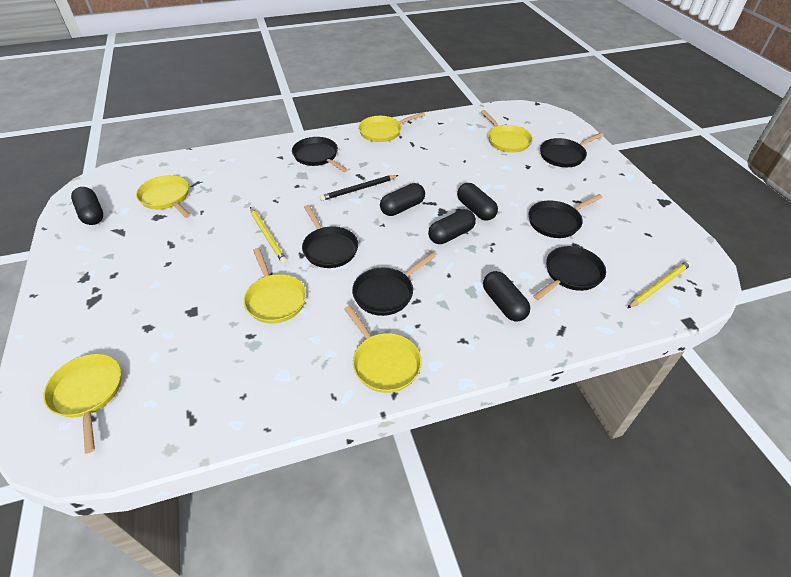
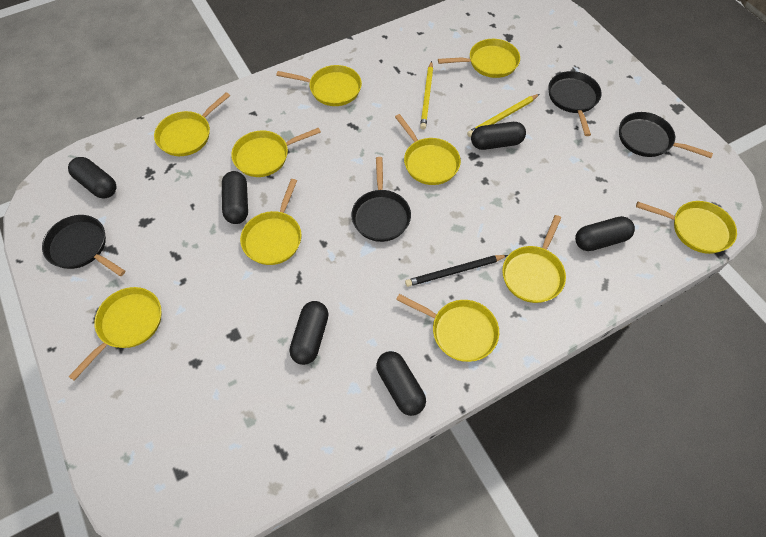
black capsule: [71,187,103,225] [380,183,425,216] [428,209,476,244] [457,183,498,221] [483,271,530,321] = 5 -> [68,157,116,198] [222,171,248,224] [290,301,329,365] [376,351,426,416] [471,122,526,150] [575,216,635,251] = 6
black pan: [292,137,348,172] [302,205,358,268] [352,253,436,316] [529,194,603,238] [533,246,606,300] [540,133,604,167] = 6 -> [42,215,125,276] [351,157,411,242] [548,71,602,136] [619,112,713,158] = 4
yellow pan: [43,354,121,454] [136,175,190,218] [244,248,306,324] [344,306,422,393] [358,112,425,142] [481,110,533,152] = 6 -> [68,287,161,381] [154,92,230,156] [231,128,321,177] [240,179,301,265] [276,65,362,106] [395,114,461,185] [396,294,499,362] [438,39,520,78] [502,215,566,303] [636,201,737,254] = 10

